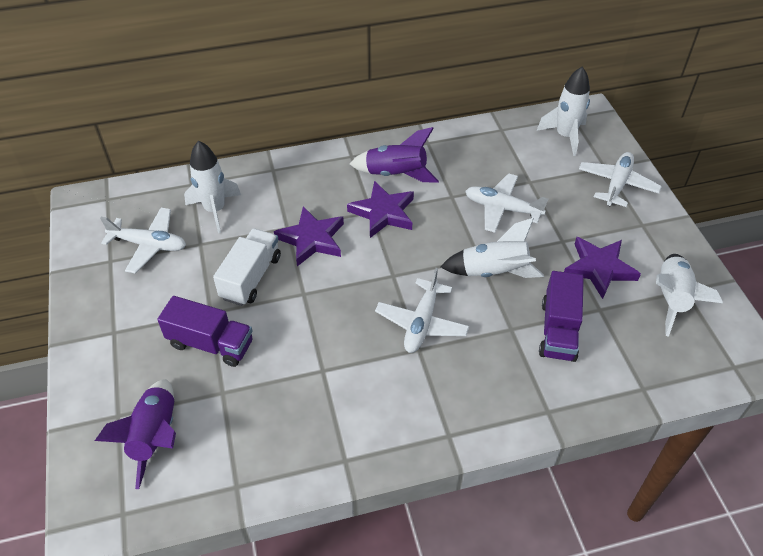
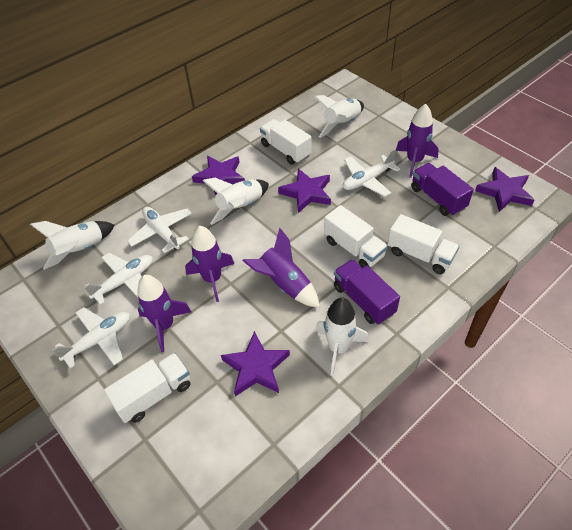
purple rocket: [95,379,176,489] [350,127,439,183] = 2 -> [137,275,191,352] [185,226,234,302] [243,228,320,308] [396,104,439,178] = 4
purple star: [274,206,344,266] [347,181,414,238] [564,237,641,299] = 3 -> [192,156,245,196] [221,331,290,396] [278,169,331,213] [475,167,535,212] = 4
white truck: [213,228,281,306] = 1 -> [104,353,190,423] [260,119,312,165] [324,205,388,268] [387,214,459,274] = 4

